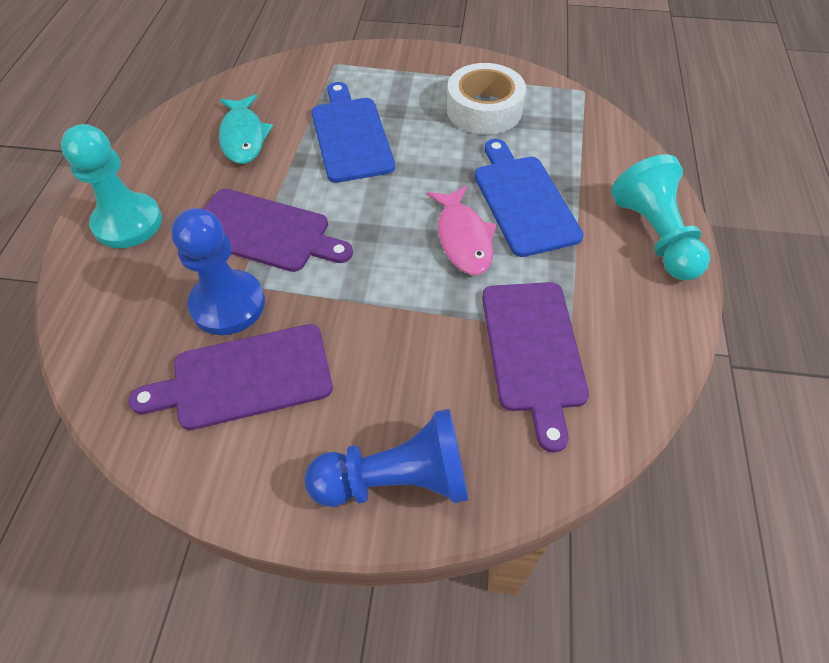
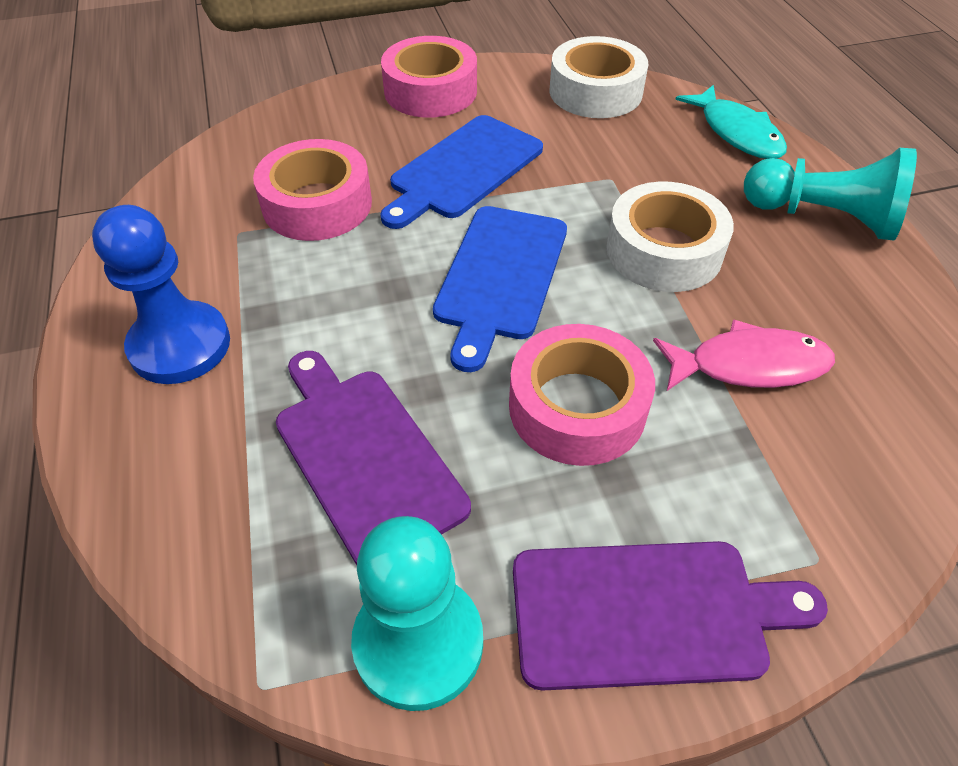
blue pawn: [171,208,265,335] [305,409,468,507] = 2 -> [92,205,230,384] = 1
pink tape: none = 0 -> [253,139,372,241] [381,36,477,118] [509,324,655,466] = 3
purple cutting board: [128,324,333,430] [204,189,353,272] [482,282,589,453] = 3 -> [276,351,471,565] [513,541,828,691] = 2
white tape: [447,63,526,135] = 1 -> [549,36,648,118] [606,182,734,292] = 2

